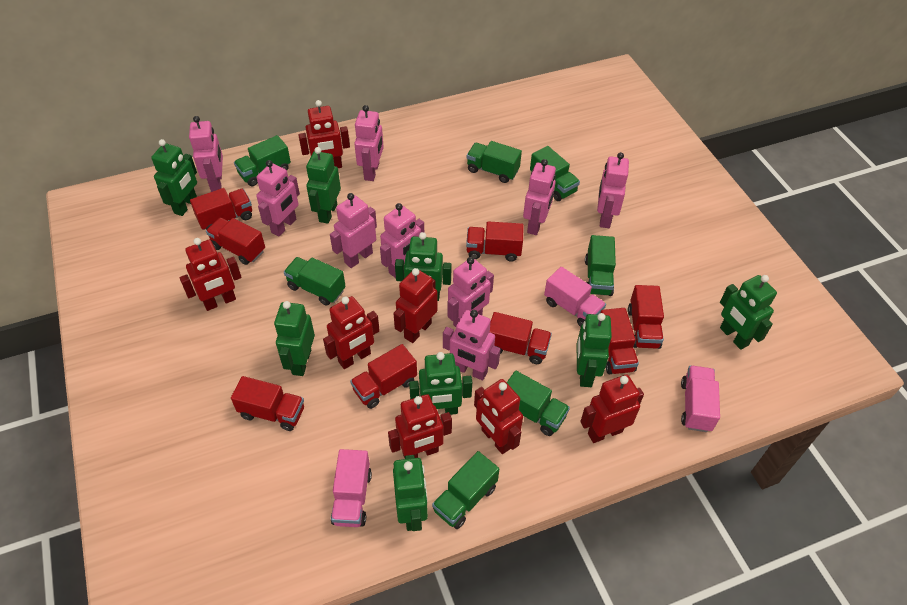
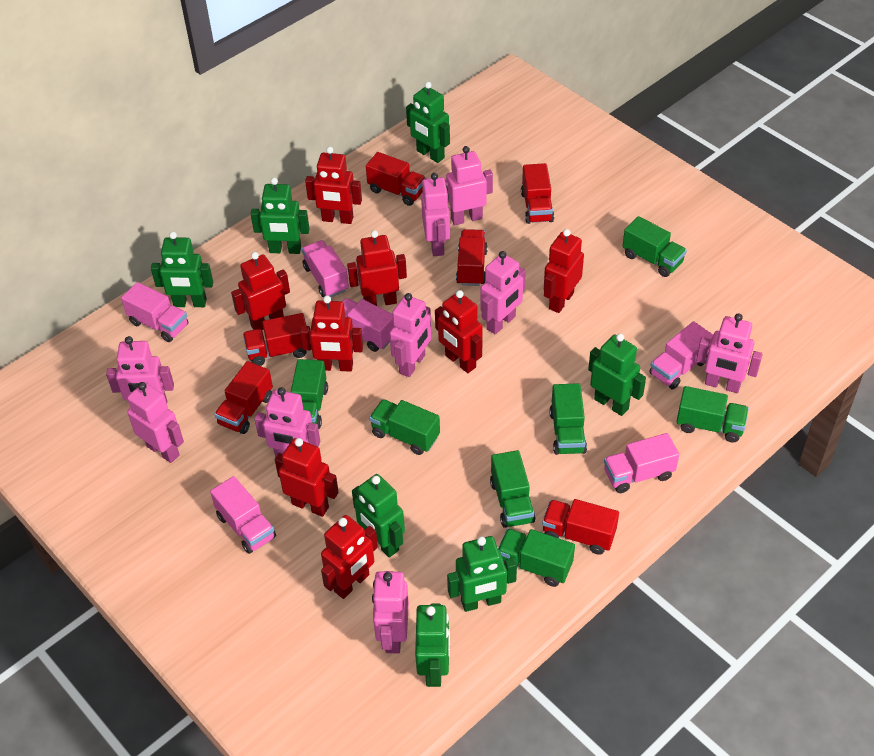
green robot: [151,139,197,216] [274,301,315,376] [306,147,341,224] [393,455,428,531] [395,232,452,301] [409,352,472,415] [576,313,612,387] [720,275,777,350] = 8 -> [151,232,213,307] [251,178,310,254] [352,474,405,558] [406,82,450,163] [415,604,450,687] [447,536,517,612] [588,333,646,416] = 7
pink truck: [331,449,372,527] [544,267,606,327] [681,365,720,432] = 3 -> [121,282,188,342] [210,476,276,554] [302,240,349,297] [342,298,394,352] [604,433,679,493] [649,321,713,390] = 6
red robot: [179,238,242,311] [298,100,350,168] [323,296,380,369] [388,394,452,458] [393,268,438,343] [474,379,523,454] [580,375,644,443] = 7 -> [231,252,290,330] [275,438,339,517] [300,296,363,372] [305,147,362,224] [321,515,378,599] [347,230,407,306] [435,290,483,373] [544,229,584,313] = 8
red truck: [190,188,252,230] [206,218,265,265] [231,376,304,431] [350,344,417,409] [466,221,524,262] [490,312,552,364] [601,308,639,374] [628,285,664,349] = 8 -> [215,361,273,434] [243,313,307,366] [366,152,426,206] [456,229,488,286] [521,163,554,224] [542,499,619,555] = 6

